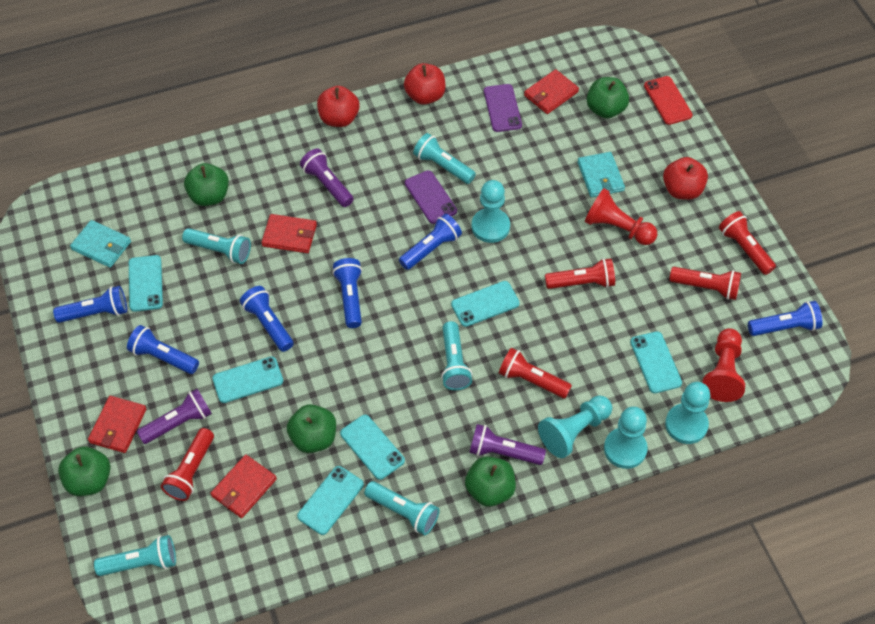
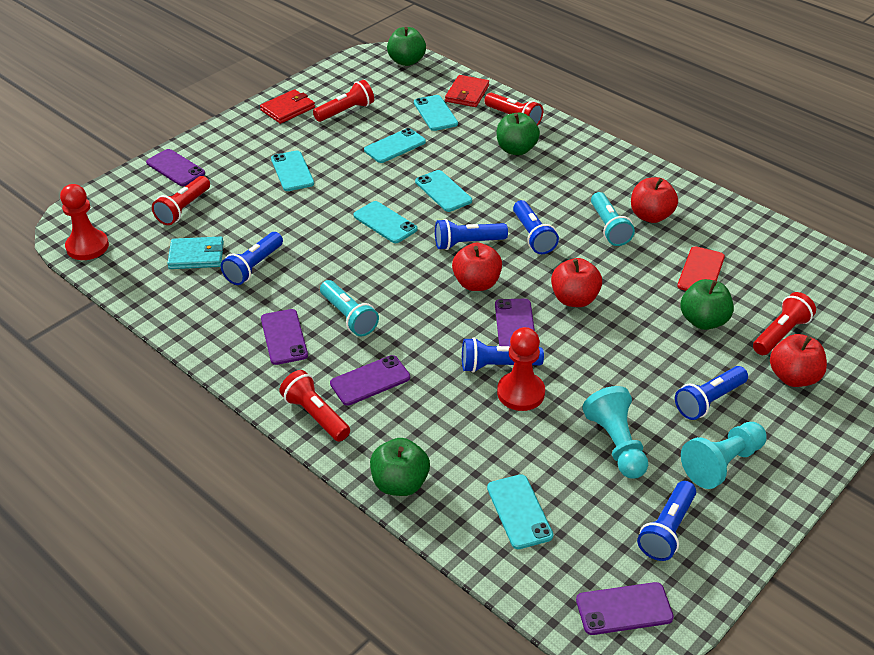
green apple: [58,446,110,496] [184,163,229,206] [287,404,336,453] [465,456,516,507] [587,77,629,118] = 5 -> [370,438,430,496] [387,27,426,66] [497,113,540,155] [680,279,734,330] = 4
purple flashlight: [137,389,212,444] [300,149,354,207] [469,424,546,465] = 3 -> none = 0
purple phone: [405,170,457,224] [484,84,522,132] = 2 -> [146,149,205,186] [261,309,308,365] [330,355,410,406] [495,299,535,346] [576,582,674,635] = 5
red apple: [317,86,359,127] [404,63,446,105] [663,157,708,200] = 3 -> [452,243,502,291] [551,258,602,307] [631,177,678,223] [770,334,827,387] = 4
red wallet: [88,396,146,453] [210,454,277,518] [261,214,317,253] [524,69,579,114] = 4 -> [260,89,315,124] [445,75,489,107] = 2
turquoise flashlight: [94,535,176,576] [182,228,251,264] [364,481,440,535] [413,133,476,184] [441,321,472,390] = 5 -> [320,280,379,336] [591,192,635,246] = 2
turquoise pawn: [472,180,510,243] [538,395,612,458] [604,406,648,469] [665,382,710,444] = 4 -> [582,386,648,479] [681,422,767,489] = 2
turquoise wallet: [70,220,131,268] [577,152,625,197] = 2 -> [167,236,224,269] = 1

